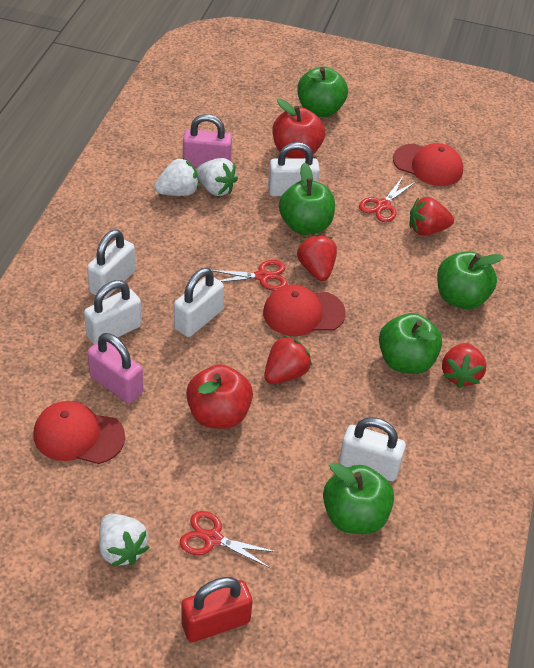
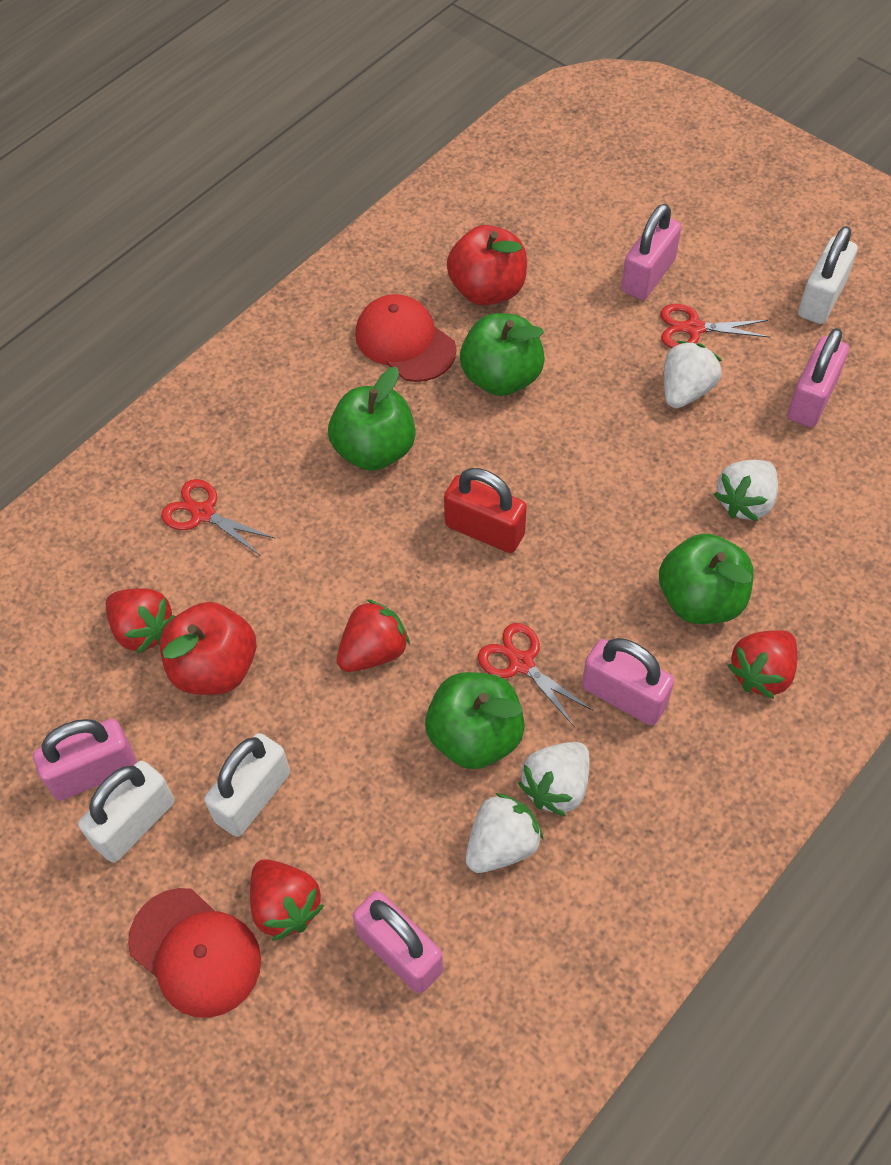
green apple: [279,163,335,235] [297,67,348,117] [323,462,394,534] [379,313,442,374] [437,251,503,309] = 5 -> [328,367,416,471] [425,672,525,769] [460,313,545,396] [659,533,754,624] = 4
pink padlock: [87,333,144,403] [183,114,232,167] = 2 -> [33,719,137,801] [353,891,443,993] [582,638,674,726] [621,204,681,300] [787,328,849,427] = 5
red cap: [33,401,125,464] [263,285,346,336] [393,143,463,186] = 3 -> [128,888,261,1018] [355,294,456,382] = 2
white padlock: [84,280,142,344] [87,229,136,299] [174,268,224,337] [268,142,320,196] [339,417,406,481] = 5 -> [78,761,175,862] [204,733,290,837] [798,226,857,324] = 3
white strawberry: [99,514,150,567] [154,158,199,196] [196,158,238,196] = 3 -> [466,793,543,873] [518,742,590,817] [664,341,722,408] [714,460,778,521] = 4

